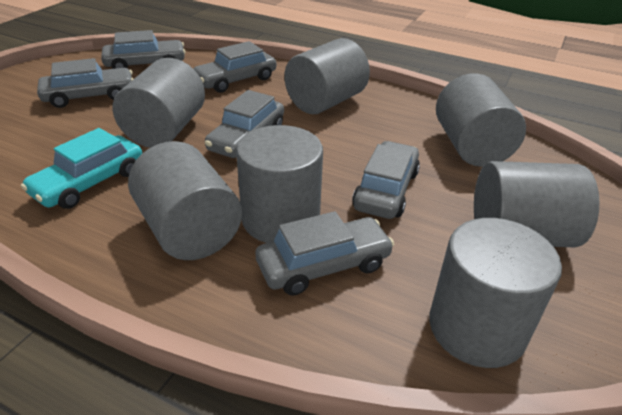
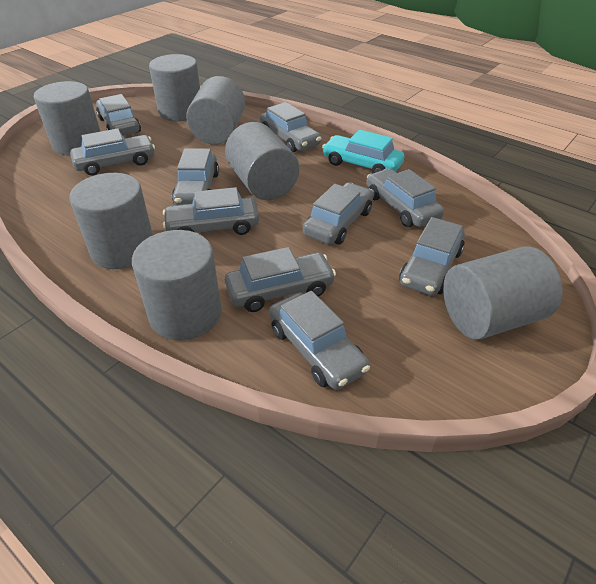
grey car: [37,58,133,108] [101,30,186,69] [193,41,276,93] [205,90,284,158] [256,211,394,296] [352,141,420,219] = 6 -> [70,128,155,176] [96,94,141,136] [163,187,259,235] [172,148,219,205] [225,247,336,312] [260,102,321,152] [269,291,370,390] [303,183,374,245] [366,169,444,227] [399,217,465,296] = 10

